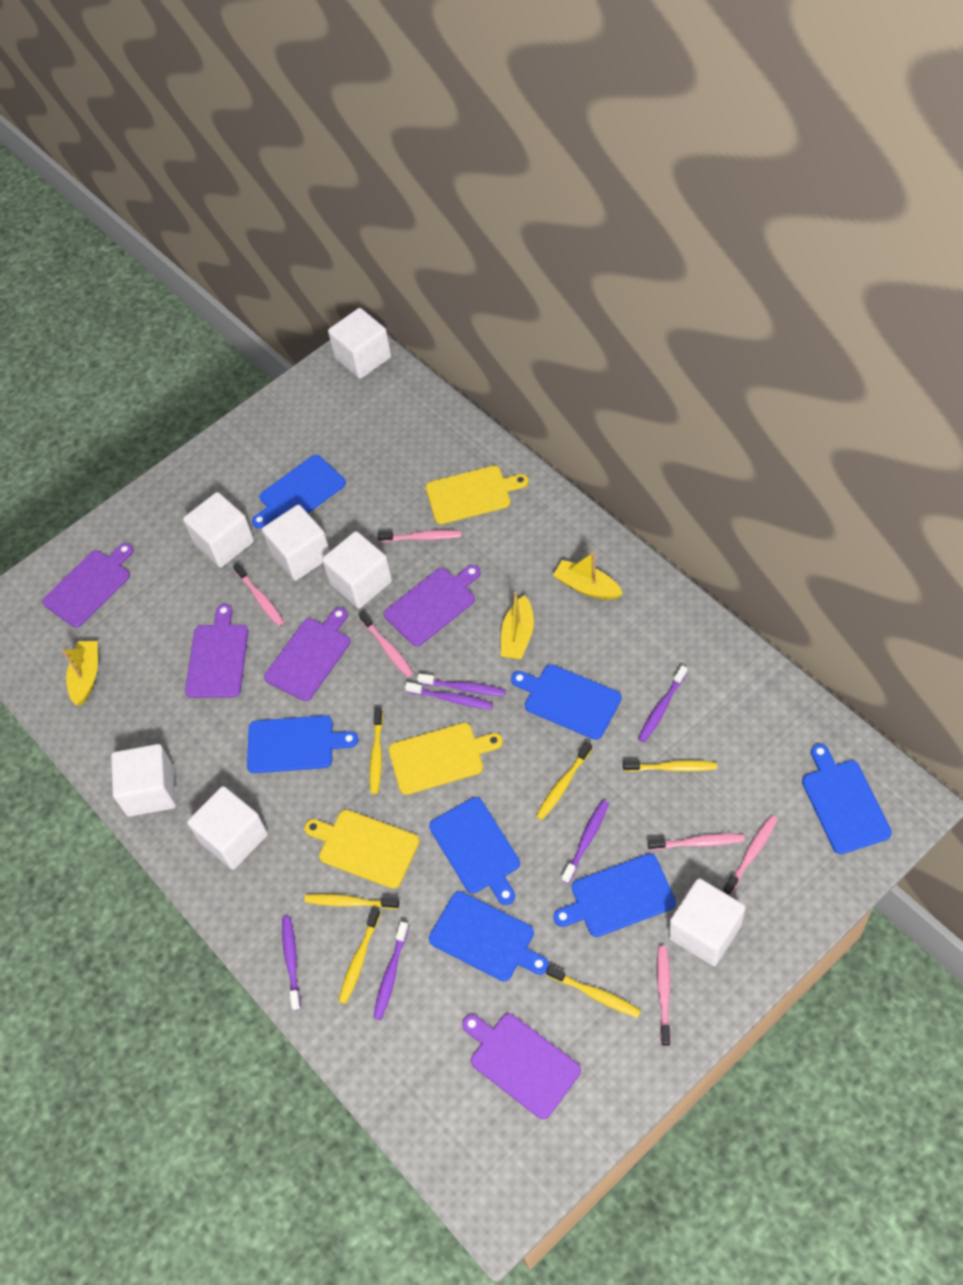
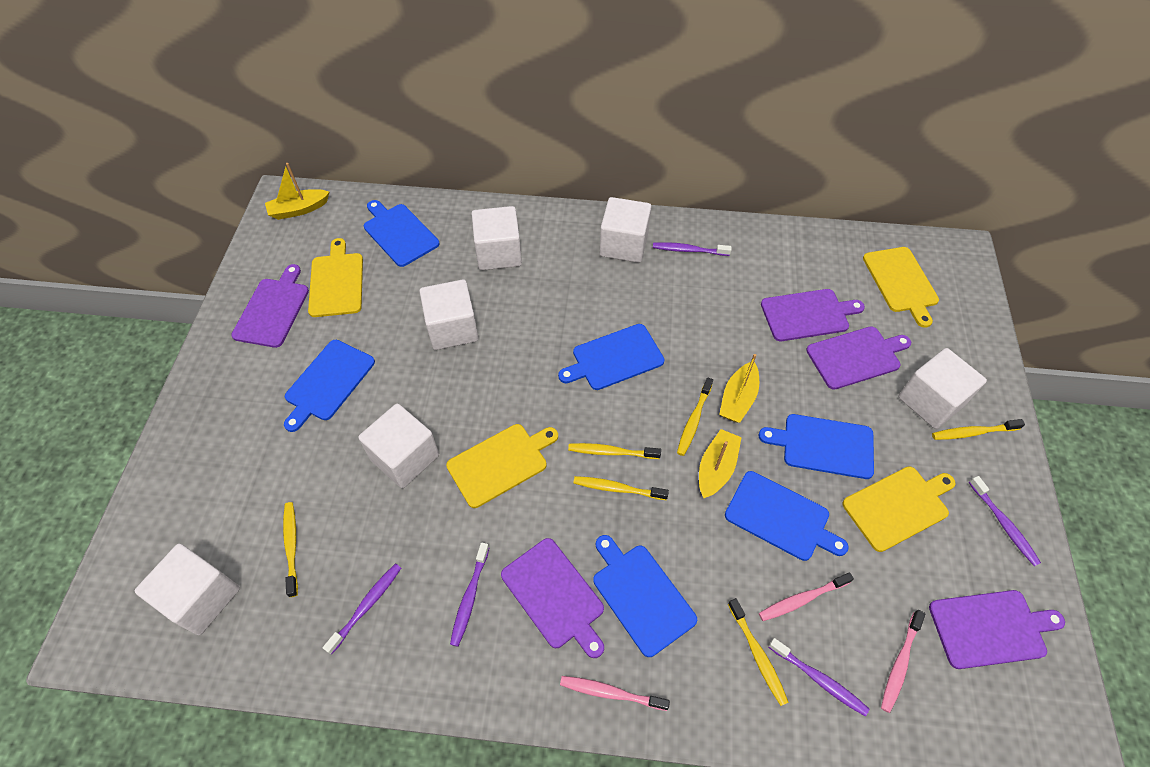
blue cutting board: [247,715,358,773] [252,455,346,528] [429,797,520,905] [429,891,549,982] [511,664,622,740] [553,854,676,937] [802,744,892,854] = 7 -> [284,340,375,432] [364,200,439,267] [558,324,665,390] [593,535,697,657] [725,471,849,561] [759,414,874,479] = 6
pink toothbrush: [233,563,284,626] [359,611,413,677] [377,530,462,542] [648,833,744,850] [657,946,671,1046] [723,815,778,896] = 6 -> [560,676,670,711] [759,572,854,621] [881,610,925,713] = 3
purple toothbrush: [282,916,301,1011] [373,922,409,1020] [405,682,493,709] [417,673,506,696] [562,800,609,884] [638,665,687,742] = 6 -> [323,563,401,654] [450,542,489,647] [653,242,732,256] [769,638,870,716] [969,476,1041,566] = 5
white cube: [111,744,176,817] [183,492,254,567] [187,786,268,870] [262,505,330,581] [322,531,392,608] [328,308,391,379] [669,878,745,966] = 7 -> [135,544,240,635] [358,404,439,488] [419,280,479,350] [472,206,522,270] [600,197,651,263] [898,348,987,429] = 6
yellow cutting board: [304,810,420,889] [389,723,503,795] [426,466,529,524] = 3 -> [308,238,363,317] [446,424,558,508] [842,466,956,552] [863,247,939,328] = 4

